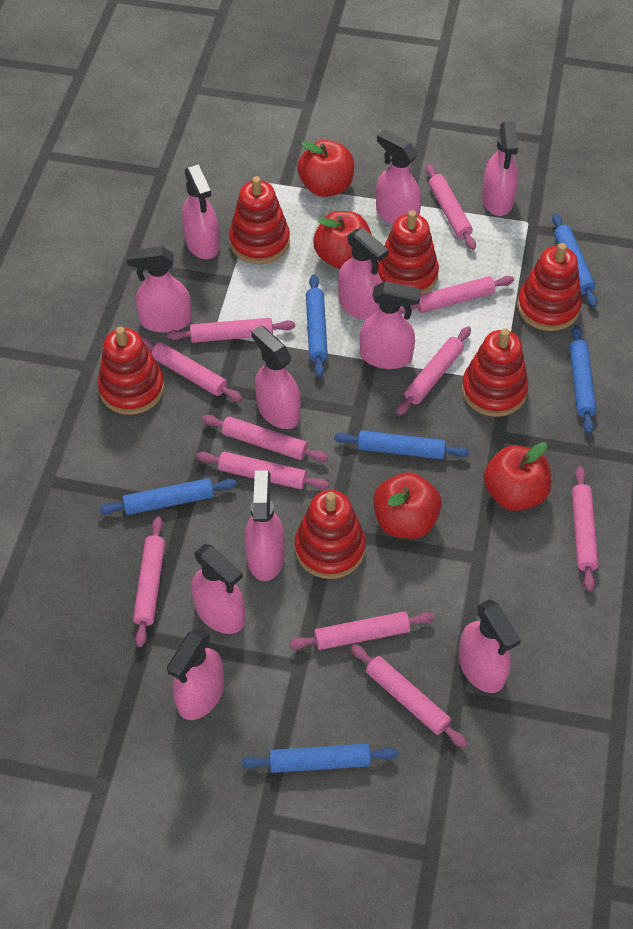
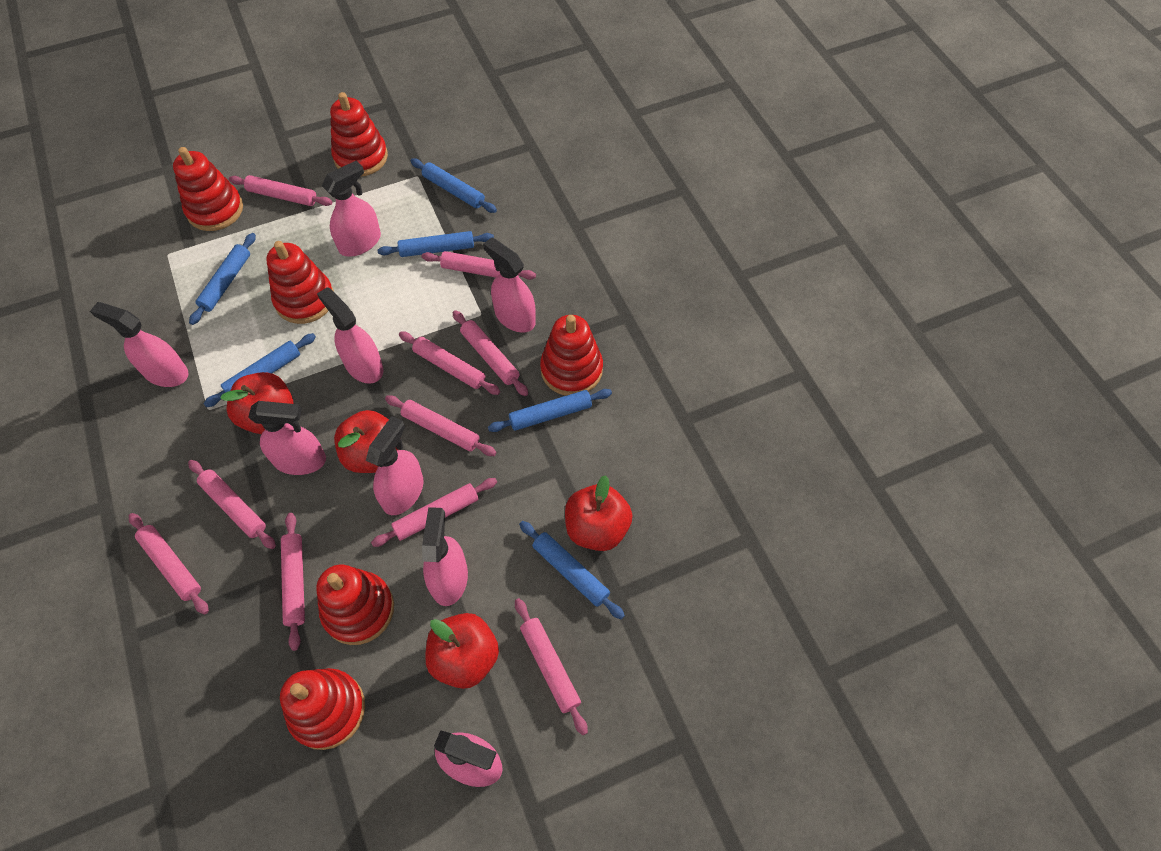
pink rolling pin: [133,516,165,647] [141,337,242,402] [167,318,295,343] [196,452,329,489] [202,415,328,462] [289,612,435,650] [351,644,467,748] [397,327,471,416] [399,276,514,314] [426,164,476,250] [572,466,598,592] = 11 -> [129,513,209,615] [188,460,276,549] [229,175,332,206] [281,513,305,651] [371,478,497,547] [385,395,496,456] [399,331,500,395] [422,251,536,280] [453,310,528,396] [515,598,588,735] = 10
pink spray bottle: [126,246,192,333] [167,628,224,720] [182,164,220,259] [191,544,245,634] [245,470,285,581] [251,325,301,429] [338,228,388,321] [360,281,421,369] [376,129,421,225] [458,599,521,693] [482,122,518,216] = 11 -> [90,302,189,387] [248,401,326,475] [317,287,383,384] [322,160,381,256] [366,416,424,515] [422,507,468,606] [434,730,503,787] [483,237,536,333] = 8

